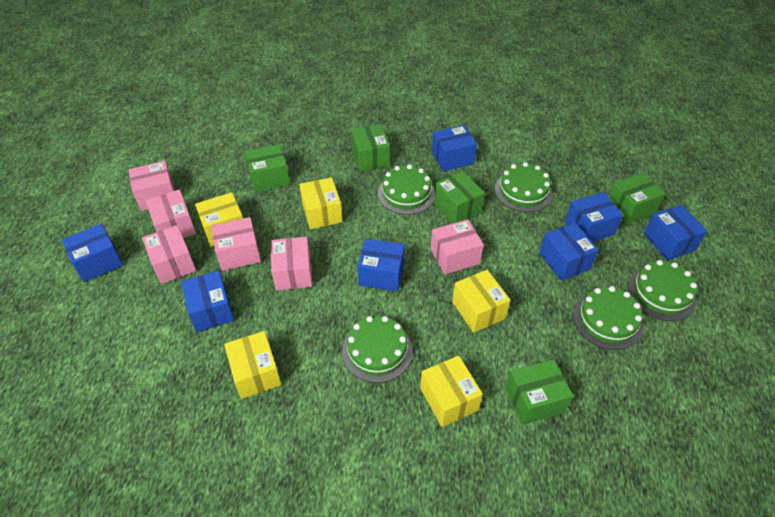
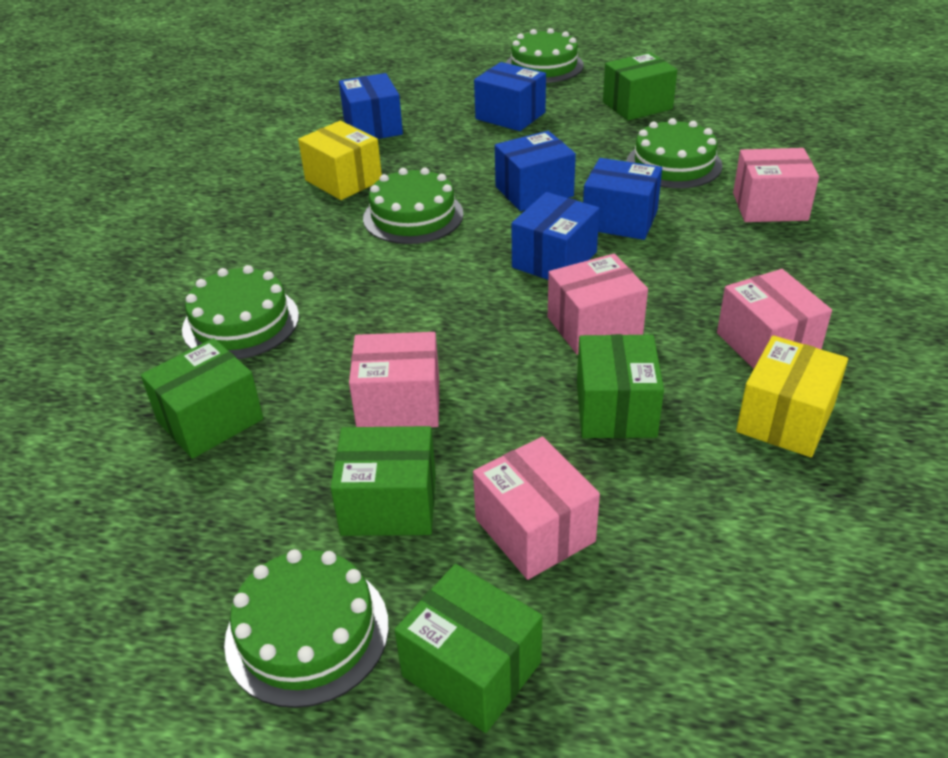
blue box: [62,223,123,282] [181,270,234,332] [358,239,405,292] [432,125,477,171] [539,223,598,281] [565,192,623,242] [644,205,707,261] = 7 -> [339,73,403,139] [474,62,546,131] [495,131,576,211] [511,192,600,280] [583,158,662,240] = 5
pink box: [128,161,175,211] [142,225,196,284] [146,189,196,238] [211,217,261,271] [271,237,312,291] [431,219,484,275] = 6 -> [349,332,439,427] [473,437,600,580] [548,253,648,355] [717,269,832,369] [733,148,819,222] = 5
yellow box: [195,192,243,246] [224,331,281,399] [299,177,343,229] [420,356,483,427] [452,270,511,333] = 5 -> [298,121,382,200] [736,335,848,457] = 2

